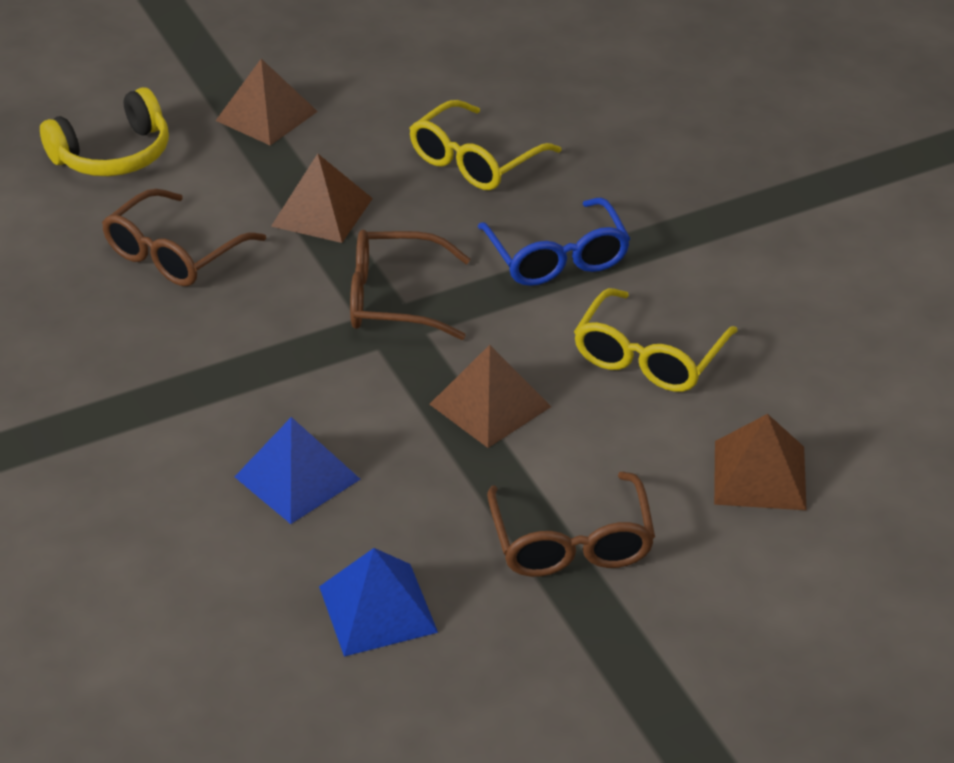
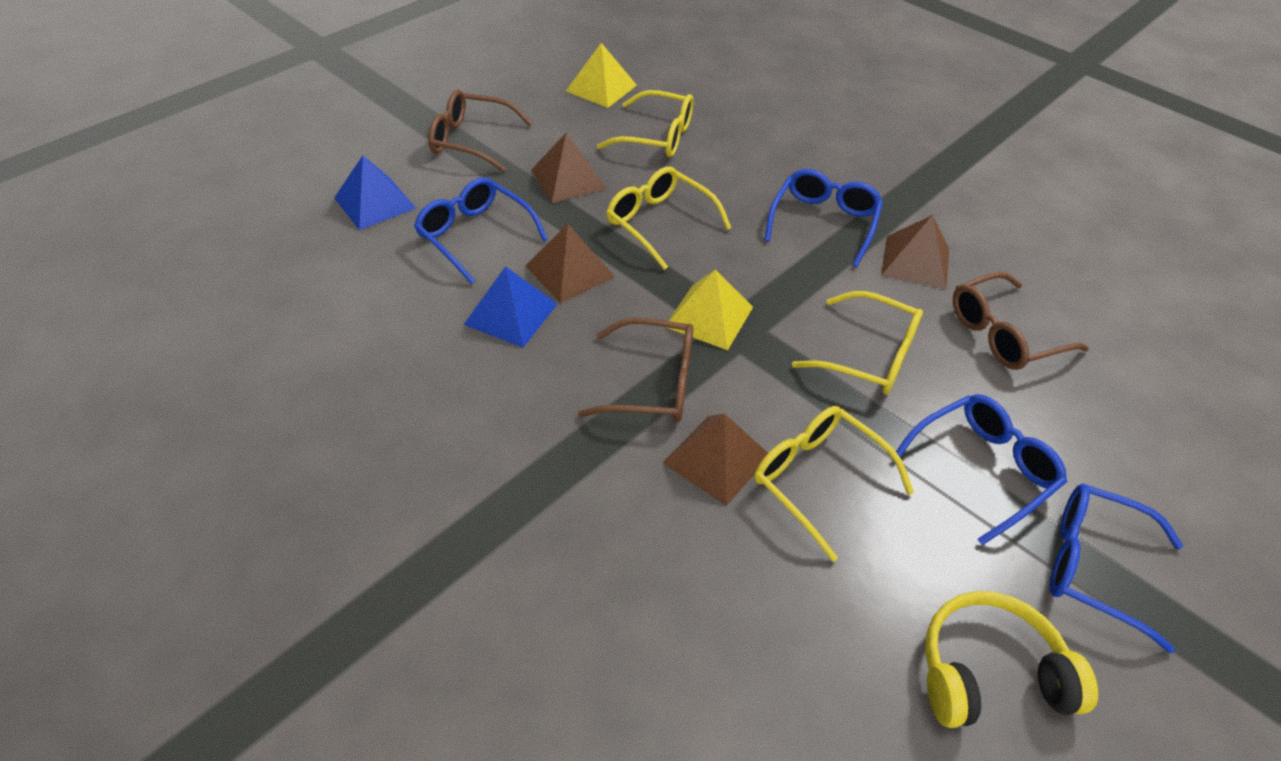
blue glasses: [478,197,631,286] = 1 -> [414,177,548,284] [764,169,883,267] [891,394,1067,545] [1049,483,1183,654] = 4
yellow glasses: [409,100,562,190] [574,288,738,392] = 2 -> [597,90,694,158] [606,167,731,270] [754,406,914,562] [792,291,923,394] = 4
yellow pyramid: none = 0 -> [566,43,637,108] [666,269,753,350] = 2

